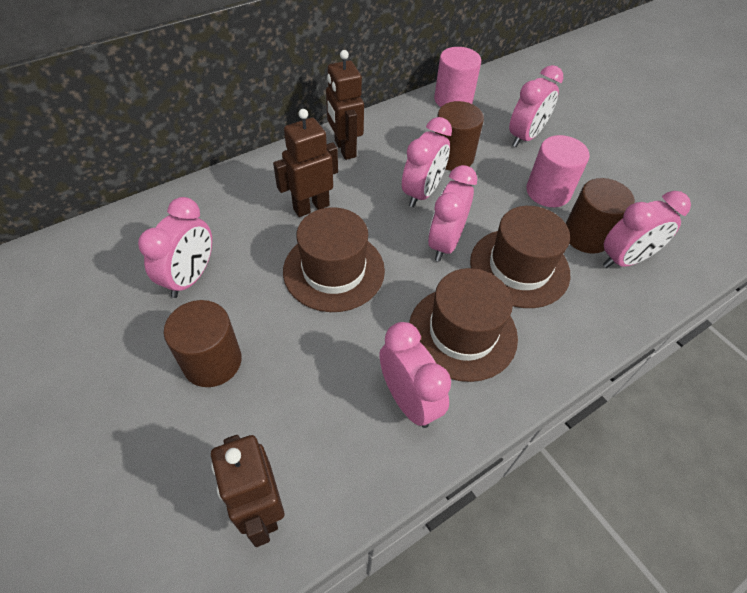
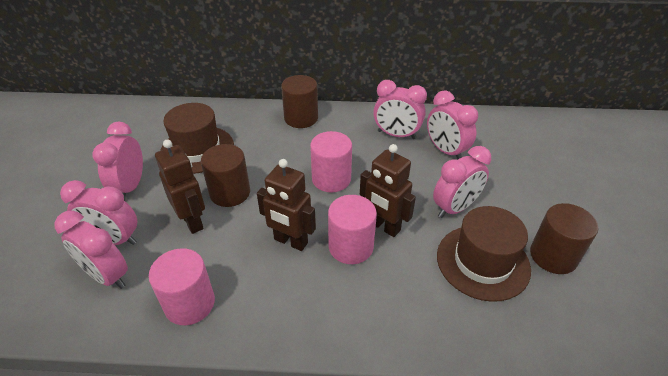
brown hat: [283,207,385,312] [409,268,518,382] [470,206,570,308] = 3 -> [160,103,234,174] [437,206,531,302] = 2
pink cylinder: [434,47,481,107] [526,135,589,207] = 2 -> [149,248,215,325] [310,131,352,193] [328,195,377,264] = 3

